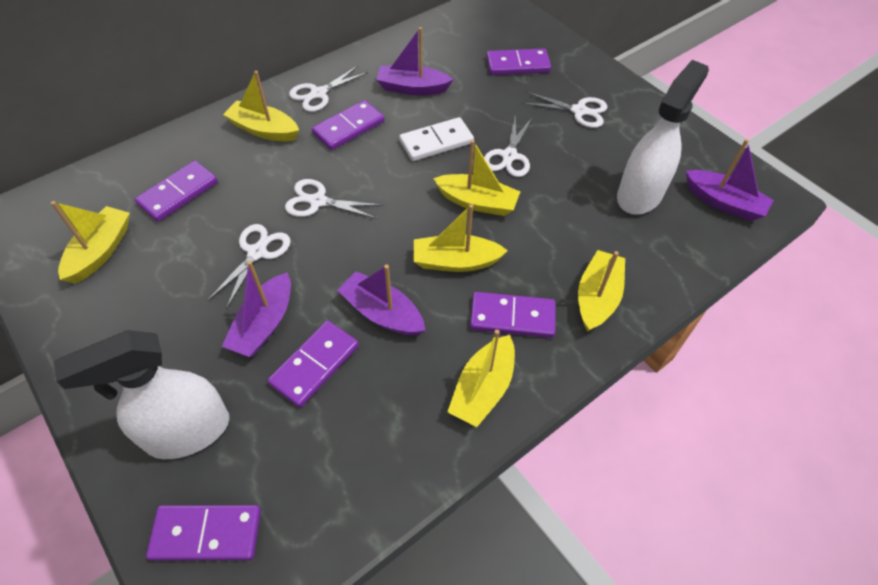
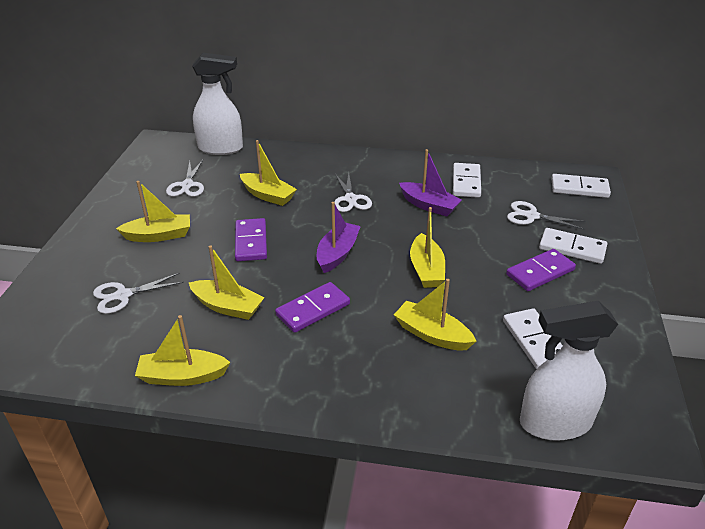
purple boat: [222,261,291,357] [337,265,426,336] [376,27,454,96] [686,139,774,221] = 4 -> [317,202,361,273] [399,149,462,216] = 2
purple domino: [135,161,218,222] [146,505,261,561] [268,320,359,408] [312,100,384,150] [470,292,555,338] [486,49,551,75] = 6 -> [235,218,267,261] [275,282,350,333] [506,249,576,291] = 3
white domino: [399,117,474,161] = 1 -> [453,163,481,198] [503,308,563,369] [539,228,607,264] [551,174,611,198] = 4
white scissors: [208,224,291,308] [285,179,383,219] [289,66,368,112] [484,117,532,177] [522,92,608,128] = 5 -> [93,273,184,314] [166,160,204,197] [334,172,372,212] [507,201,586,229] = 4

